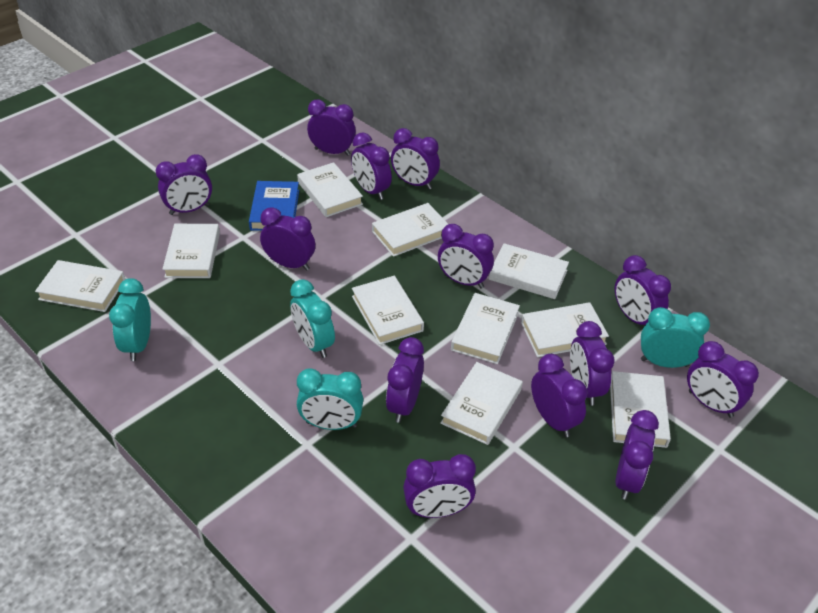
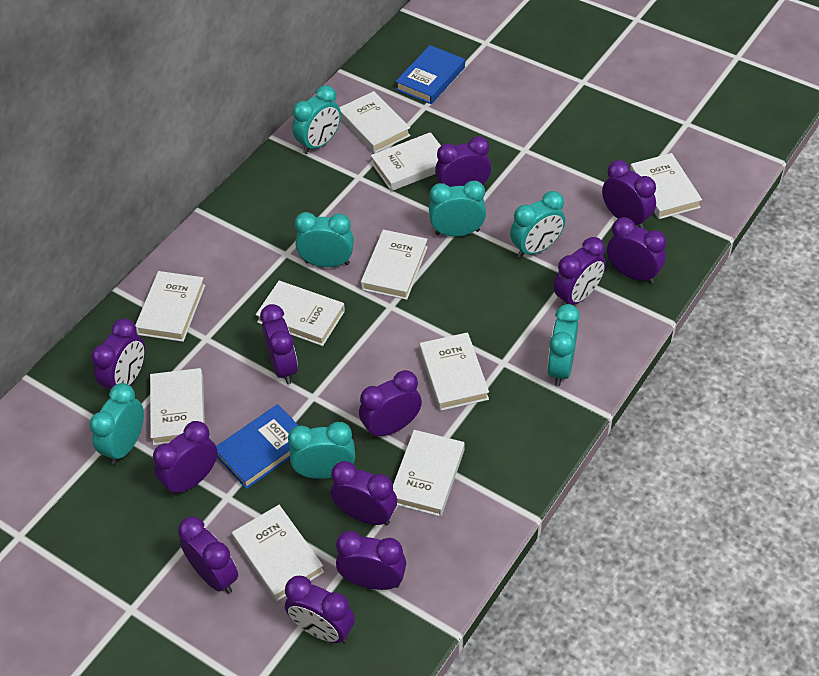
blue book: [249,181,299,231] = 1 -> [216,404,299,489] [396,45,465,104] = 2
purple clock: [156,154,212,215] [260,207,315,271] [307,100,356,156] [351,133,392,200] [386,337,424,423] [391,128,440,189] [403,454,476,518] [438,224,494,288] [531,354,588,437] [570,321,614,406] [615,255,671,325] [615,410,659,500] [687,341,759,418] = 13 -> [91,318,145,390] [153,421,217,496] [178,516,238,594] [260,304,298,384] [285,576,355,643] [331,461,397,526] [336,531,406,590] [359,370,422,438] [435,136,491,187] [554,237,606,306] [602,160,656,229] [607,217,666,284] = 12
turquoise clock: [109,278,151,361] [290,279,335,358] [297,369,363,430] [641,307,710,368] = 4 -> [89,383,144,465] [288,422,355,479] [292,85,341,154] [295,212,354,267] [429,180,486,236] [510,191,565,258] [547,304,580,386] = 7

